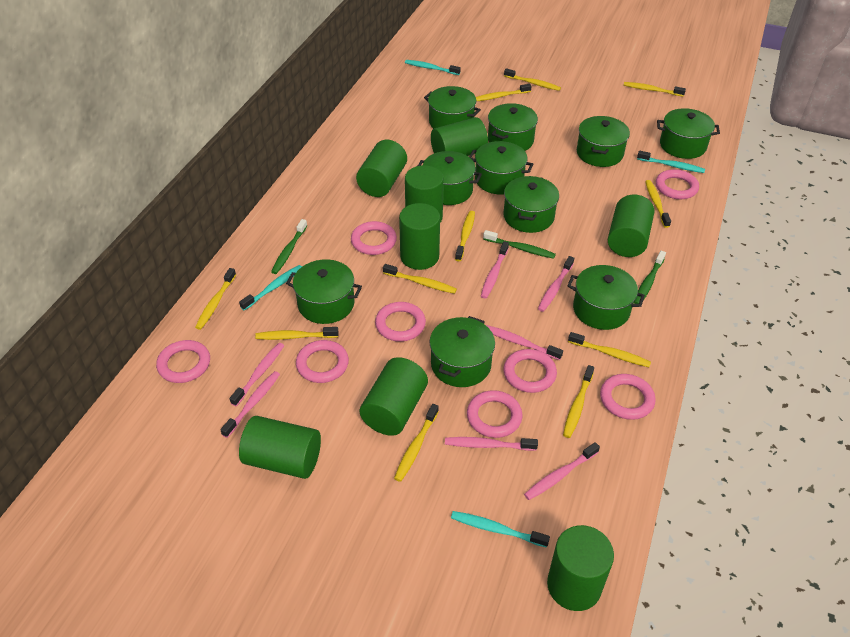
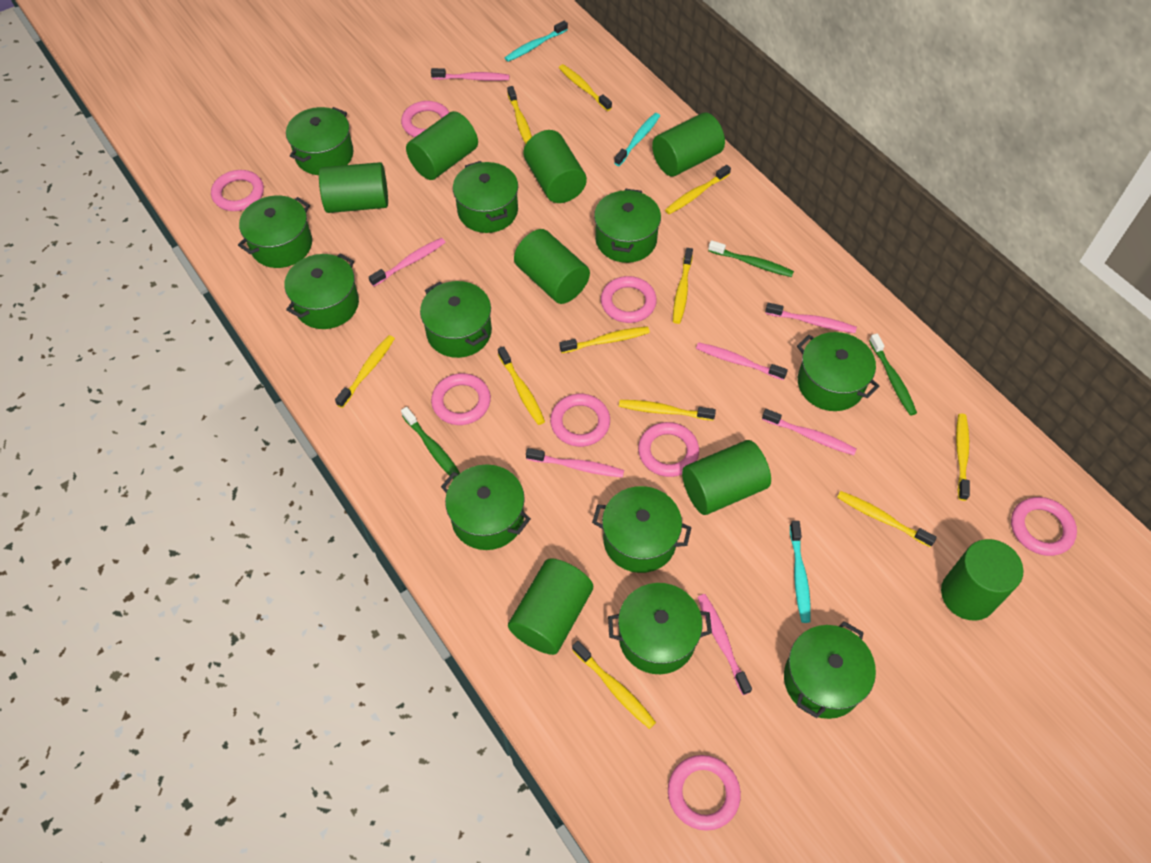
green pot: [286,259,362,324] [418,151,482,205] [424,86,481,129] [429,316,495,387] [469,141,534,195] [488,103,538,151] [503,176,559,233] [567,265,645,330] [577,116,630,167] [657,108,720,159] = 10 -> [238,196,312,268] [285,254,359,329] [286,107,354,175] [420,281,492,358] [441,464,531,550] [453,161,518,233] [592,486,692,573] [594,189,661,263] [608,583,712,674] [784,621,876,719] [797,332,880,411] = 11
turquoise toothbrush: [239,265,302,311] [405,60,461,75] [451,511,550,548] [637,151,705,173] = 4 -> [505,20,568,62] [614,113,660,166] [790,521,811,623] = 3

